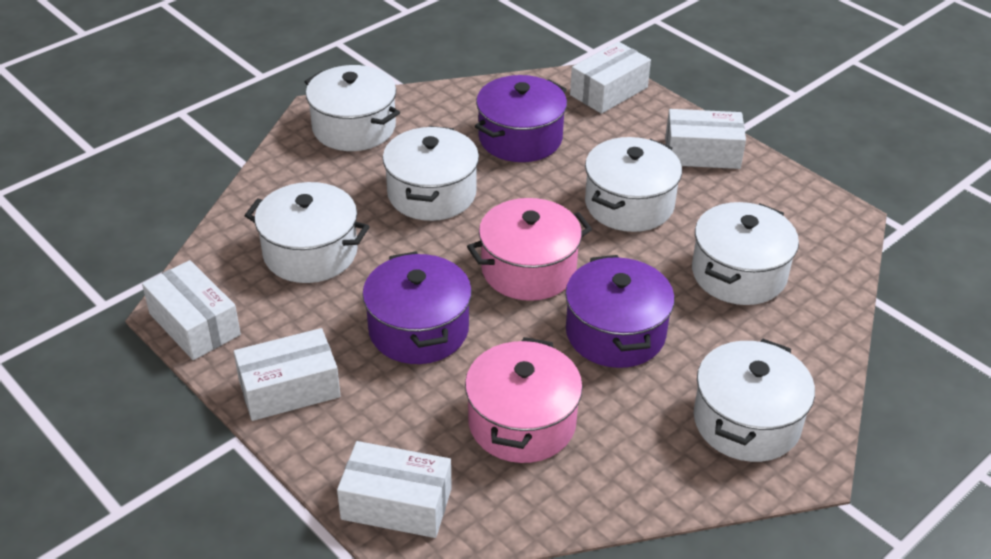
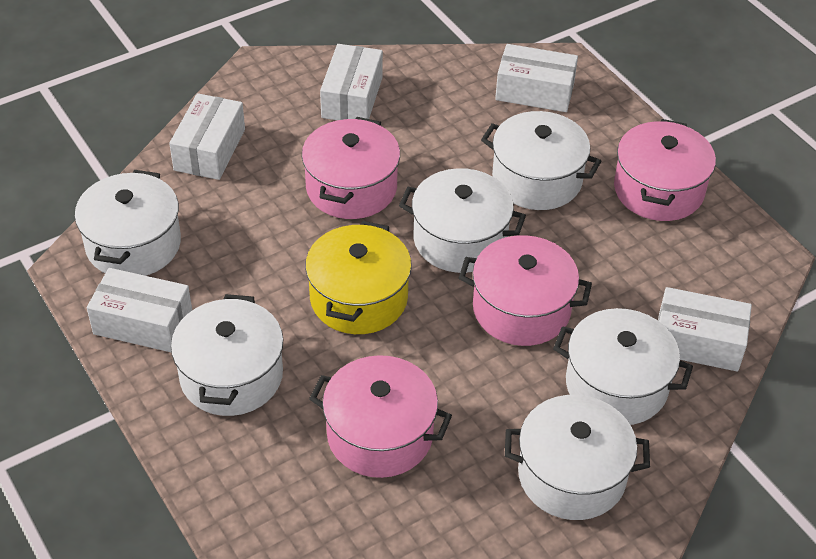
pink pot: [465,337,583,463] [467,198,592,301] = 2 -> [302,117,400,219] [309,355,452,478] [459,235,592,346] [614,119,716,221] = 4
purple pot: [362,252,472,364] [475,75,567,162] [565,255,675,368] = 3 -> none = 0
yellow pot: none = 0 -> [305,221,412,334] = 1

